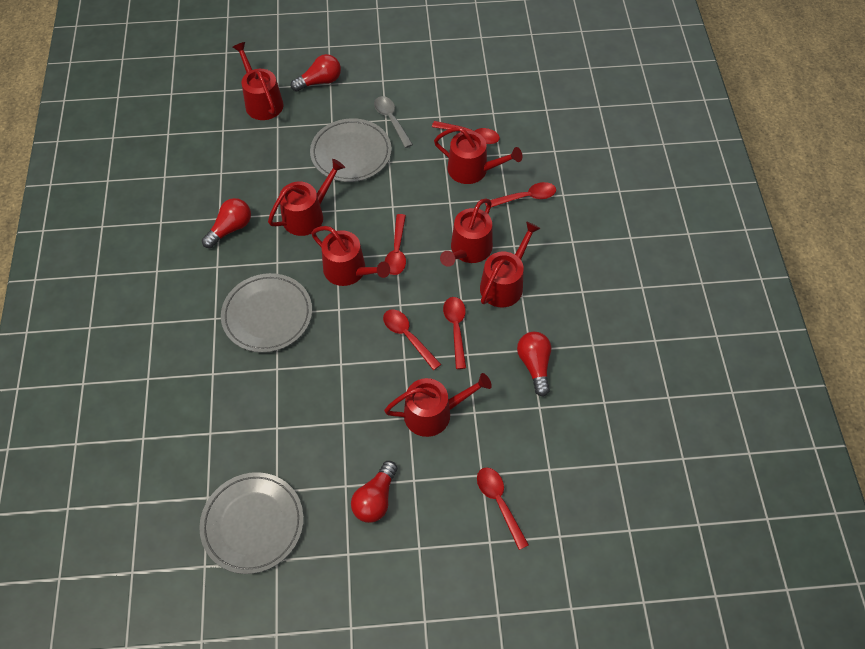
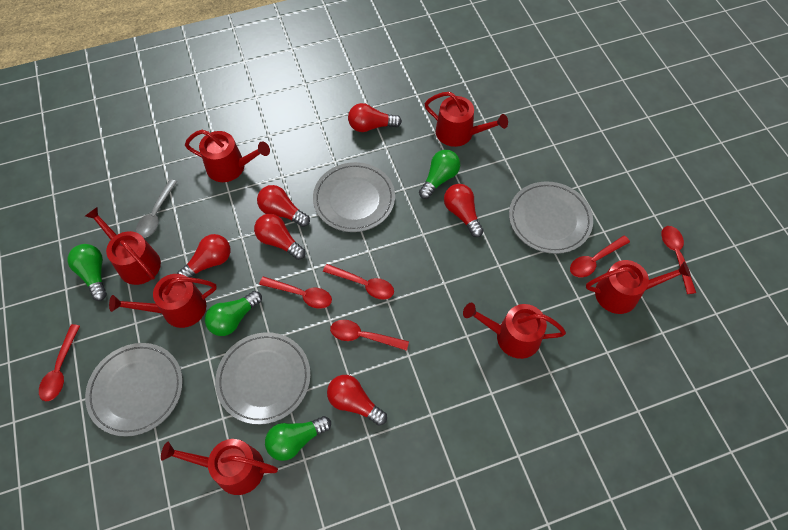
green light bulb: none = 0 -> [68,244,107,301] [205,291,262,336] [265,416,331,461] [419,150,460,199] = 4
grey plate: [199,472,304,574] [221,273,312,353] [310,118,392,182] = 3 -> [85,343,183,437] [215,332,311,425] [313,162,395,232] [509,181,593,254] = 4
red light bulb: [202,198,251,248] [291,54,341,92] [351,461,397,523] [517,332,551,397] = 4 -> [177,234,231,278] [254,214,306,260] [257,185,310,227] [327,375,387,426] [348,103,402,132] [444,184,484,237] = 6

